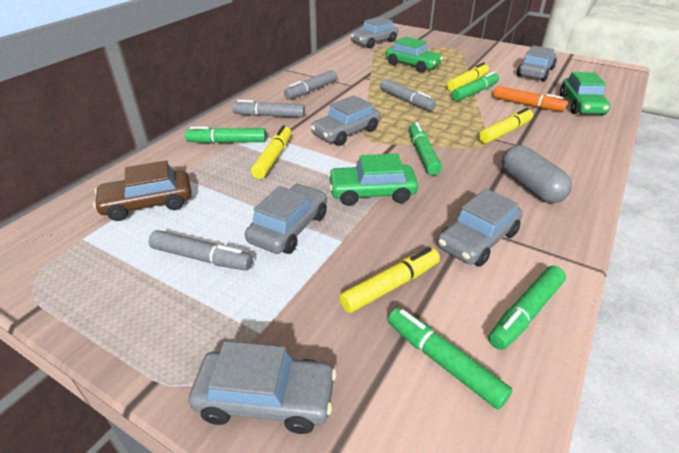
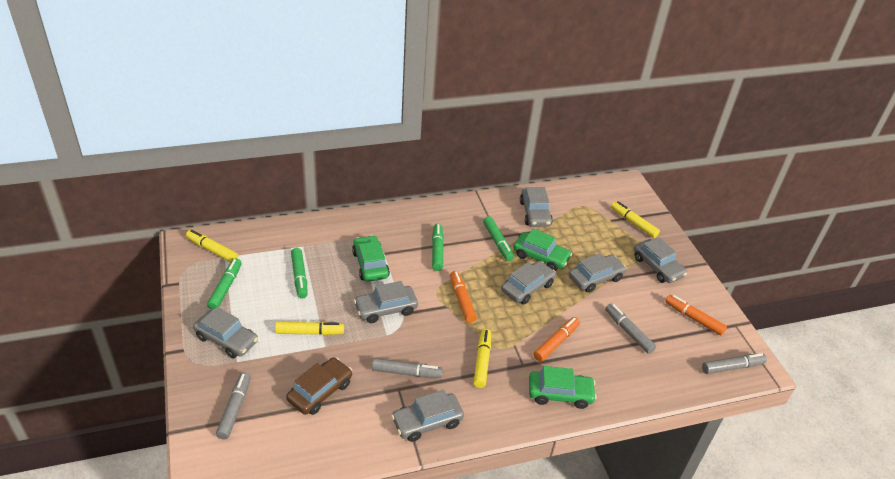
green marker: [185,127,266,143] [388,308,512,410] [409,122,442,175] [451,72,499,101] [488,266,566,350] = 5 -> [207,259,242,310] [291,248,308,299] [432,224,444,271] [483,216,514,261] = 4
grey capsule: [501,145,572,203] = 1 -> none = 0
grey car: [189,341,337,434] [245,184,327,254] [311,95,380,146] [351,17,398,48] [437,189,523,266] [517,45,557,81] = 6 -> [193,307,258,358] [354,281,418,323] [391,390,464,442] [501,261,556,304] [520,187,553,227] [569,253,626,293] [634,237,687,283] = 7
orange marker: [493,86,567,112] = 1 -> [450,271,477,323] [533,317,580,362] [665,295,727,335] = 3

